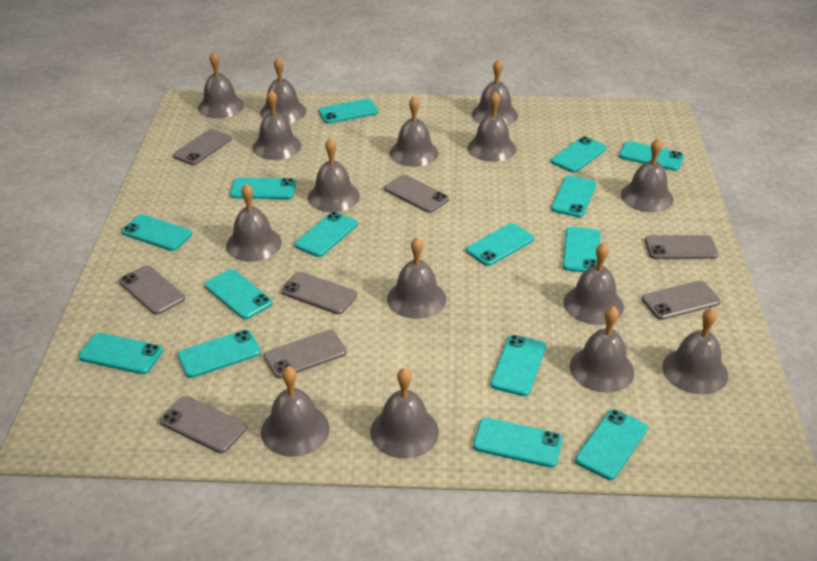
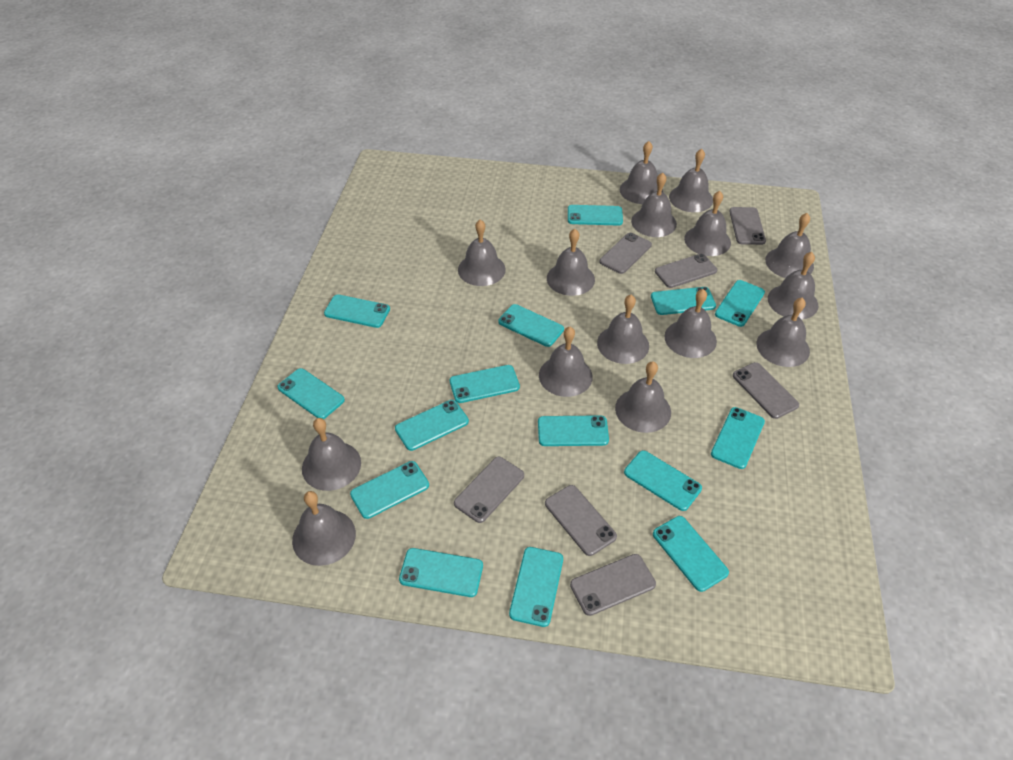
grey phone: [119,265,185,315] [160,396,247,453] [173,129,232,165] [264,330,347,379] [281,272,357,314] [384,175,449,213] [642,281,720,320] [645,235,718,259] = 8 -> [454,457,524,523] [545,485,617,556] [570,554,656,616] [599,233,652,274] [655,254,717,288] [729,207,766,245] [733,362,799,419] = 7

